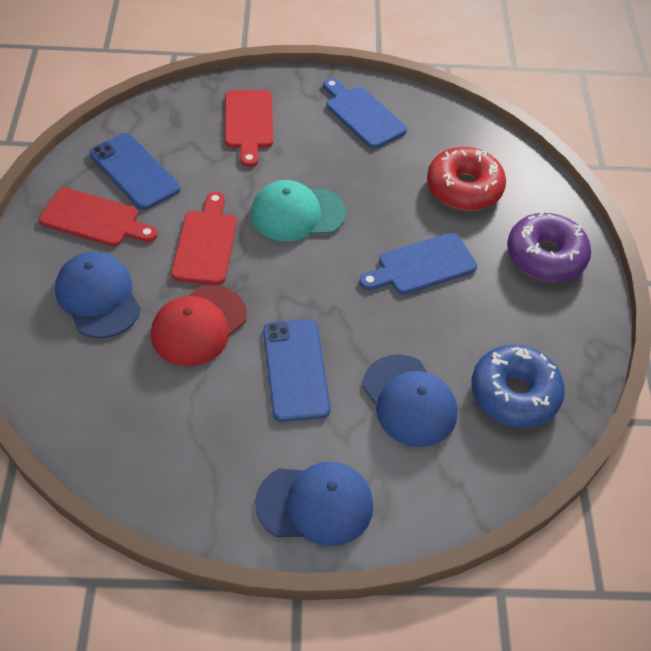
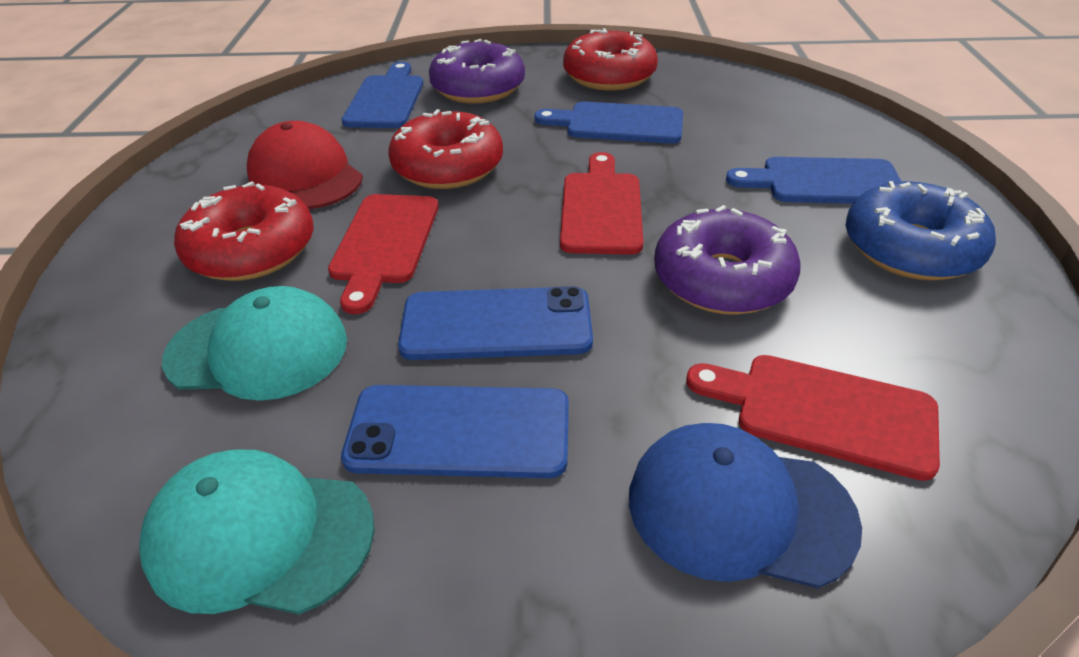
blue cap: [55,252,141,338] [255,462,373,546] [363,355,458,447] = 3 -> [629,423,862,588] = 1
blue cutting board: [323,78,407,149] [359,233,477,295] = 2 -> [342,62,423,128] [535,102,683,144] [726,157,902,204] = 3
purple donut: [507,212,591,282] = 1 -> [429,39,525,103] [654,205,801,315] = 2
red donut: [427,147,506,211] = 1 -> [174,181,314,281] [389,109,503,189] [563,28,658,91] = 3
turquoise cap: [251,180,346,241] = 1 -> [139,449,375,615] [162,286,347,401] = 2

